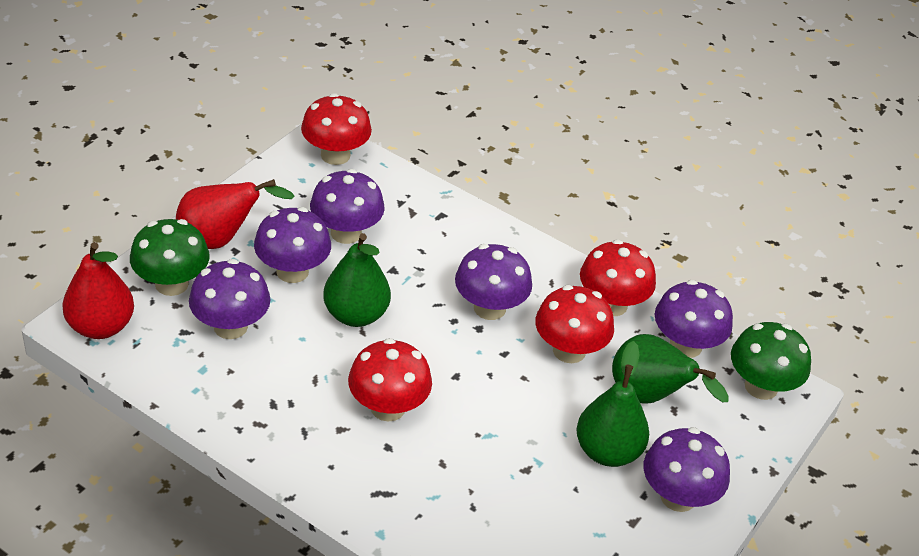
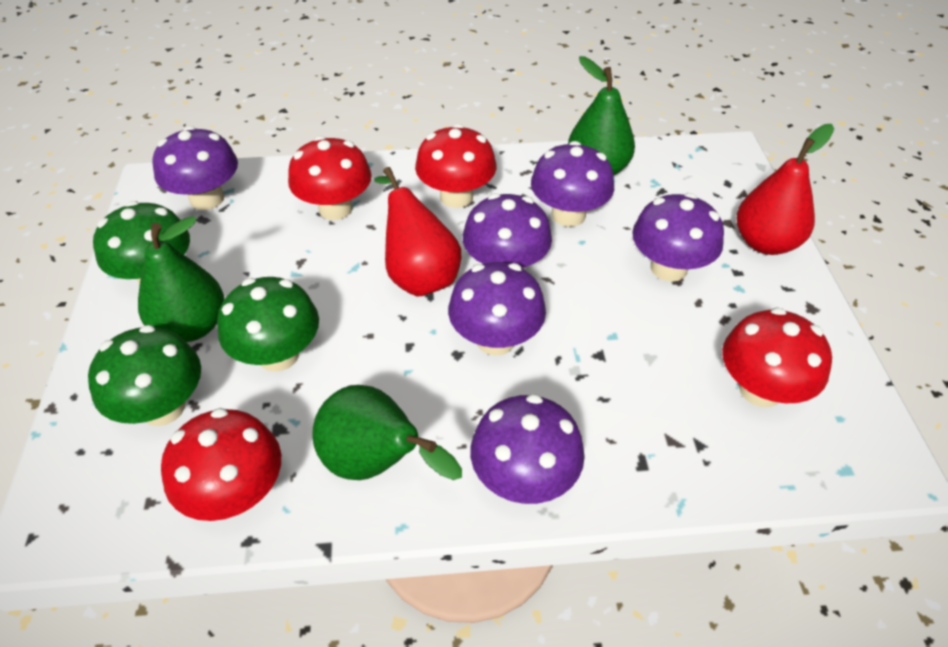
green mushroom: [130,219,210,296] [731,322,811,400] = 2 -> [88,325,201,426] [93,201,190,285] [217,277,319,372] = 3

